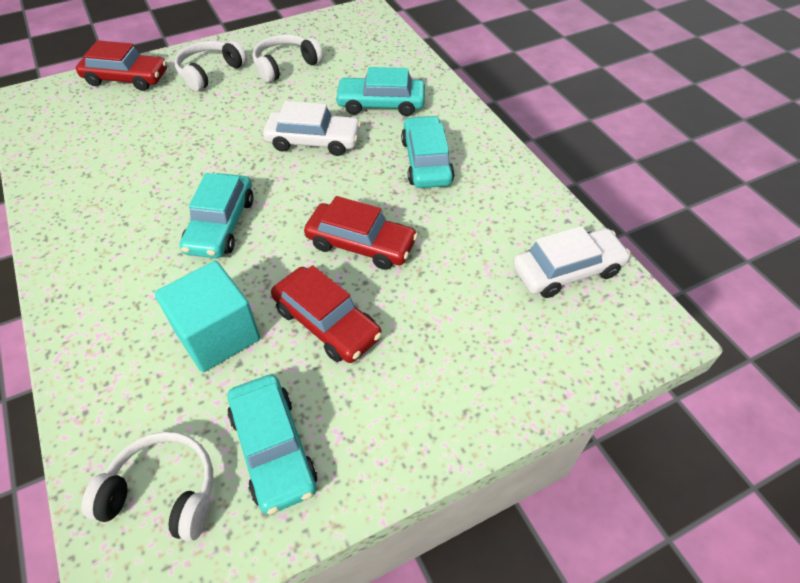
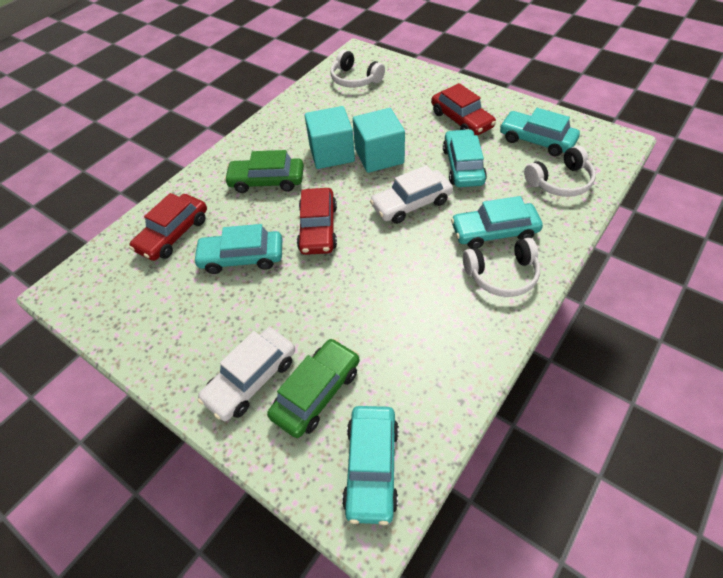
green car: none = 0 -> [224,150,304,193] [267,338,360,438] = 2
turquoise car: [180,173,254,258] [227,375,317,515] [335,67,425,116] [401,116,454,188] = 4 -> [193,224,282,274] [342,406,399,525] [443,129,487,187] [451,196,543,249] [500,108,580,156] = 5
turquoise cube: [155,261,260,372] = 1 -> [305,106,355,169] [353,108,405,173] = 2

